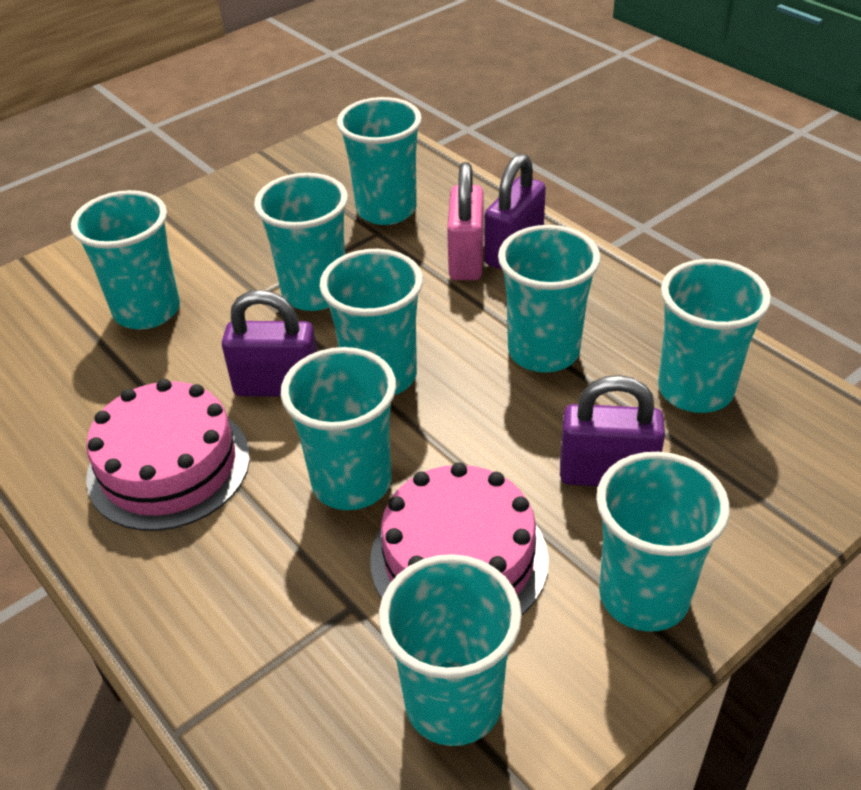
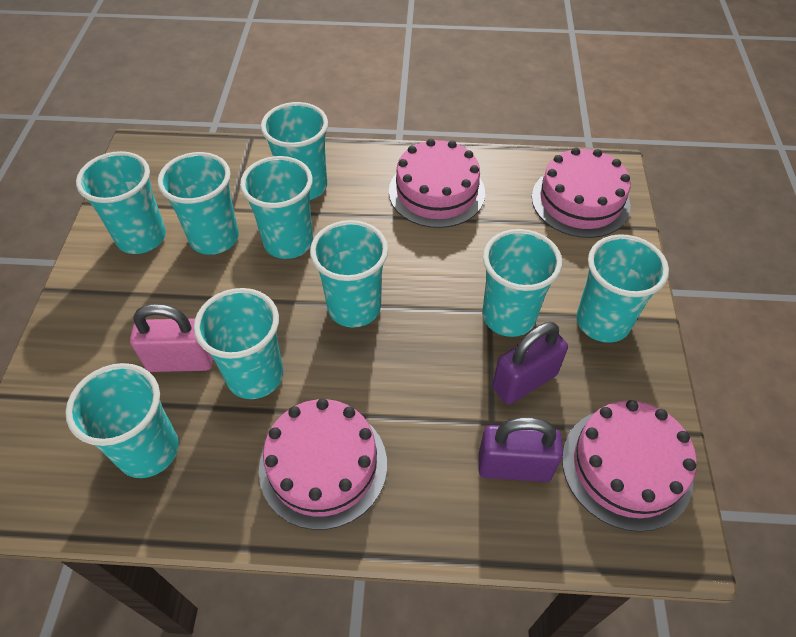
pink cake: [86,379,250,531] [370,462,549,615] = 2 -> [259,398,387,530] [389,139,485,228] [532,147,631,238] [562,400,697,532] = 4
purple padlock: [222,290,317,397] [484,154,546,270] [560,375,665,486] = 3 -> [478,417,563,482] [492,322,568,405] = 2

